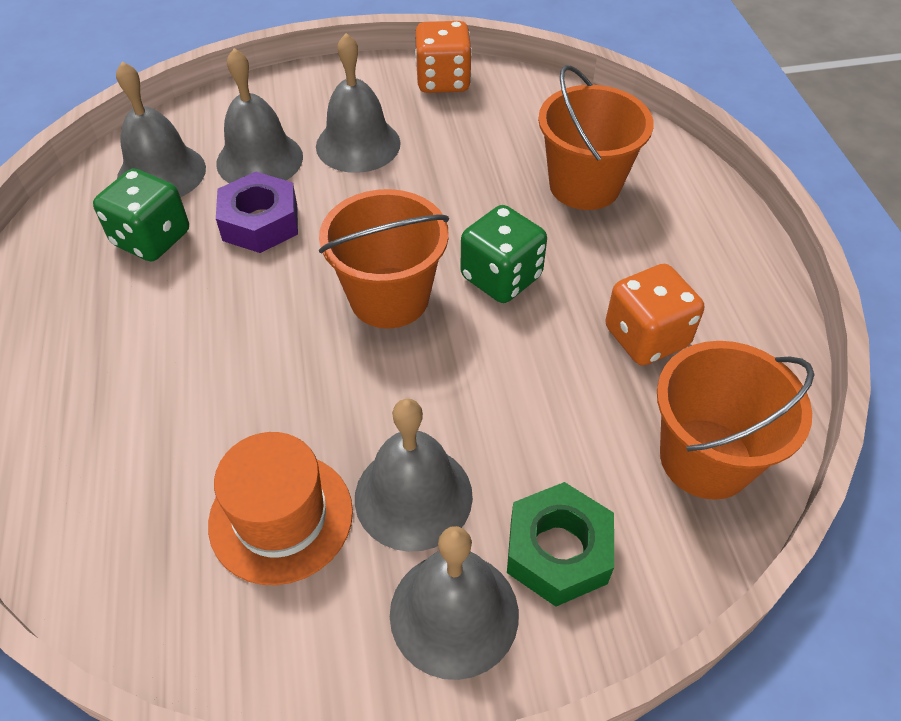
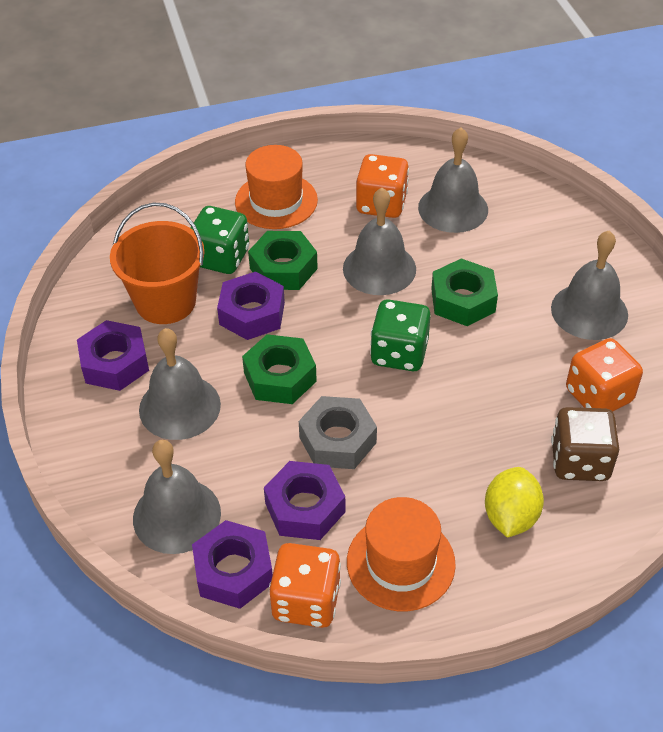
brown dice: none = 0 -> [551,407,619,481] = 1
green nut: [507,482,614,607] = 1 -> [242,334,317,404] [248,231,318,290] [431,258,498,326] = 3
grey nut: none = 0 -> [299,396,377,469] = 1
orange bucket: [319,189,449,328] [538,65,654,210] [657,341,815,500] = 3 -> [110,203,204,324] = 1
orange dice: [415,21,472,93] [605,264,704,366] = 2 -> [269,543,341,628] [356,154,409,218] [566,338,643,411] = 3
orange hat: [208,432,353,585] = 1 -> [235,145,318,229] [347,497,456,611] = 2
purple nut: [216,172,298,253] = 1 -> [77,320,149,391] [192,520,273,609] [217,272,285,340] [264,461,345,540] = 4
yellow lemon: none = 0 -> [485,467,544,538] = 1

